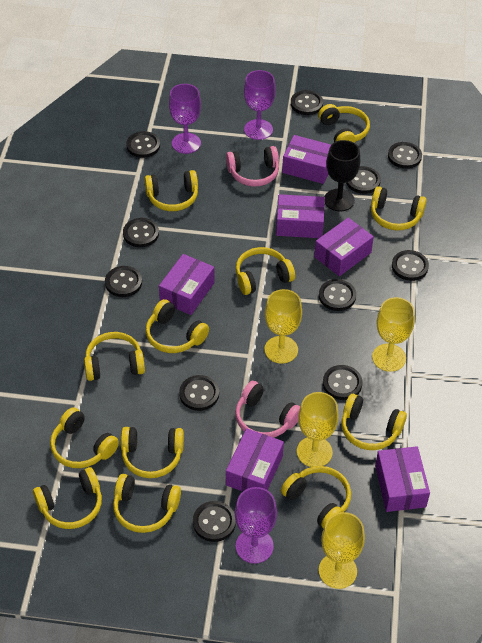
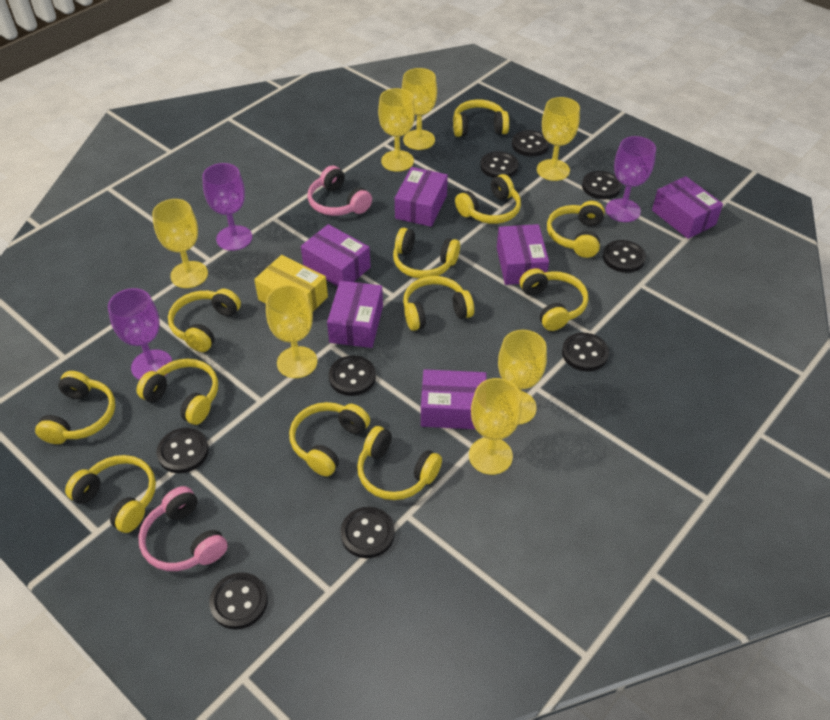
black button: [105,266,142,297] [123,218,159,247] [126,131,160,158] [179,375,219,411] [193,501,236,542] [291,90,323,115] [319,279,356,311] [323,365,363,400] [346,166,381,194] [388,142,422,169] [392,250,429,281] = 11 -> [157,428,209,473] [209,572,268,629] [328,356,376,396] [341,507,395,558] [480,151,518,178] [512,130,549,156] [562,333,609,371] [582,171,622,199] [603,240,646,273] = 9
black goblet: [325,140,360,211] = 1 -> none = 0
yellow box: none = 0 -> [254,255,328,312] = 1
yellow goblet: [264,289,302,364] [297,392,339,467] [319,512,365,589] [372,297,415,372] = 4 -> [152,199,208,288] [266,285,317,378] [378,88,415,172] [402,68,437,150] [469,378,522,475] [498,330,547,425] [537,97,580,181] = 7

